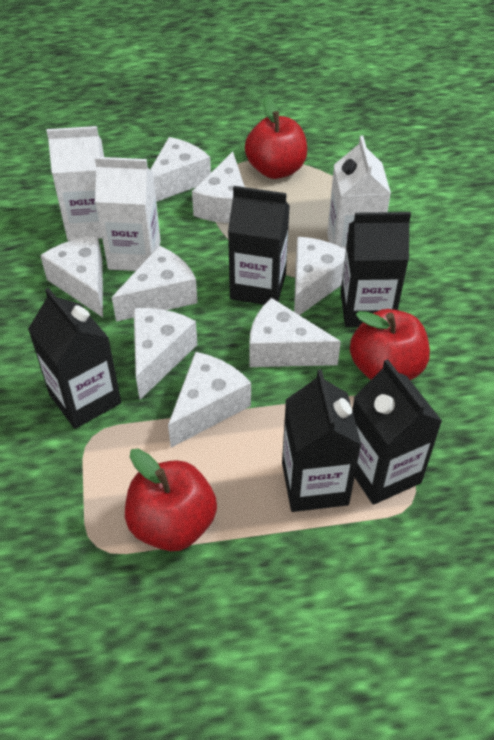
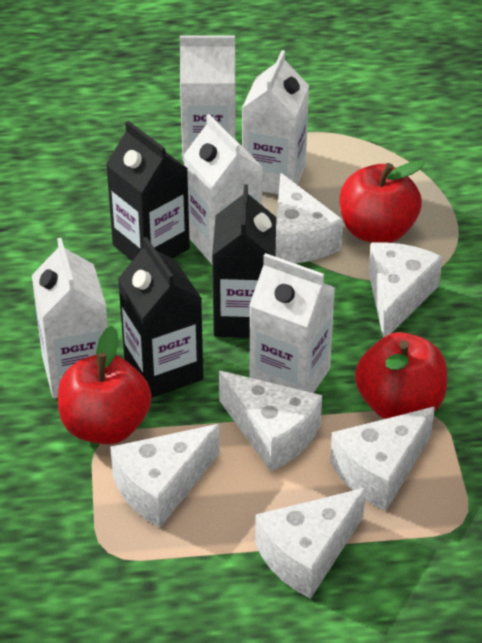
black carton: [28,288,121,429] [228,186,290,305] [282,369,361,512] [341,212,411,327] [352,359,442,505] = 5 -> [106,121,190,261] [118,237,203,398] [212,184,276,338] = 3
white carton: [47,126,104,241] [95,157,161,271] [327,136,391,249] = 3 -> [32,238,108,398] [180,35,236,162] [184,114,263,264] [242,50,309,194] [249,253,335,393] = 5
white cheese: [40,236,103,317] [112,246,198,322] [134,308,198,400] [150,137,211,202] [168,352,251,448] [192,151,245,223] [249,298,341,367] [294,237,346,315] = 8 -> [110,424,220,528] [219,371,322,471] [255,488,366,599] [275,173,343,263] [330,407,435,511] [368,242,443,337] = 6

